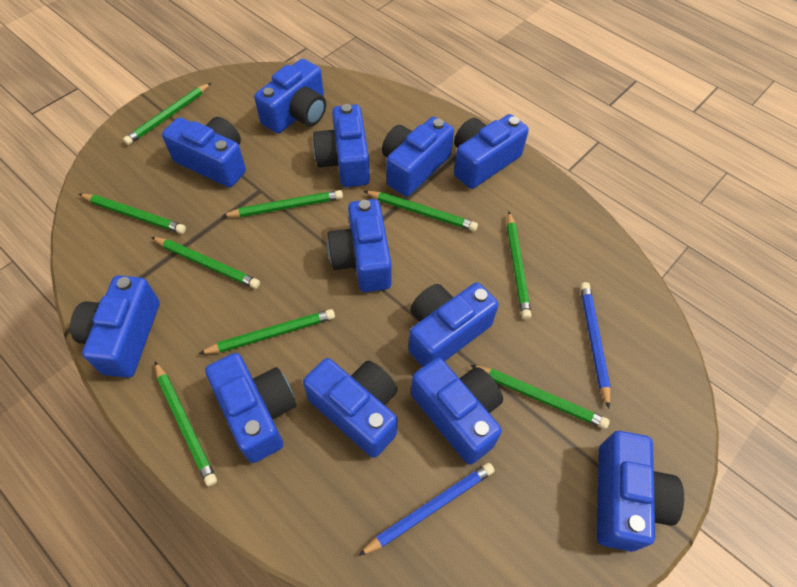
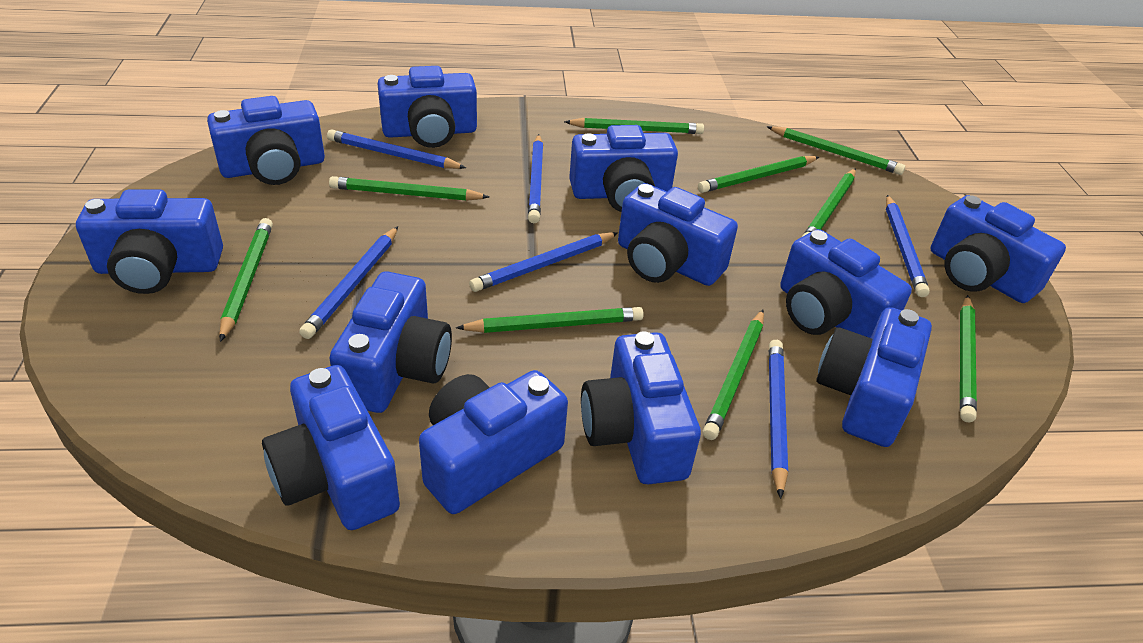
blue pencil: [358,463,494,556] [580,282,611,408] = 2 -> [299,226,398,339] [327,129,466,169] [469,232,618,292] [528,134,543,223] [769,340,788,499] [886,195,930,297] = 6

